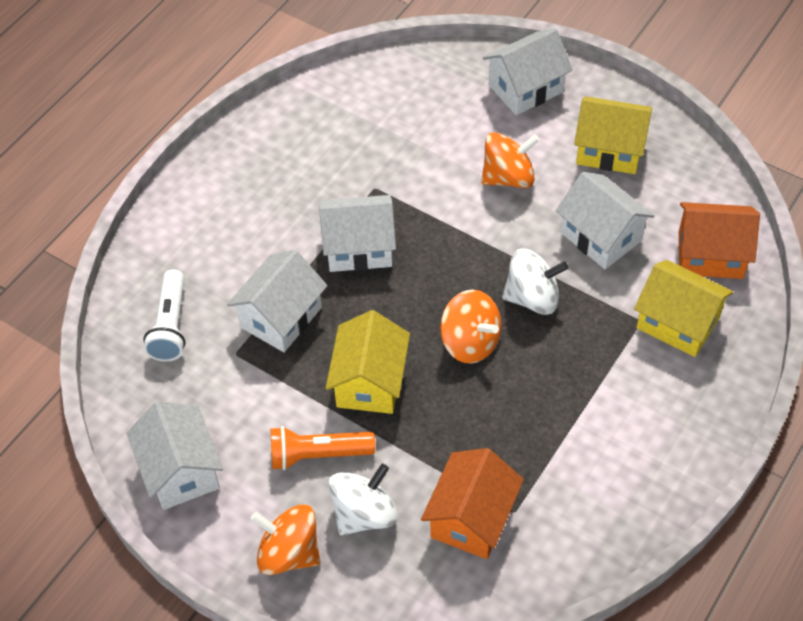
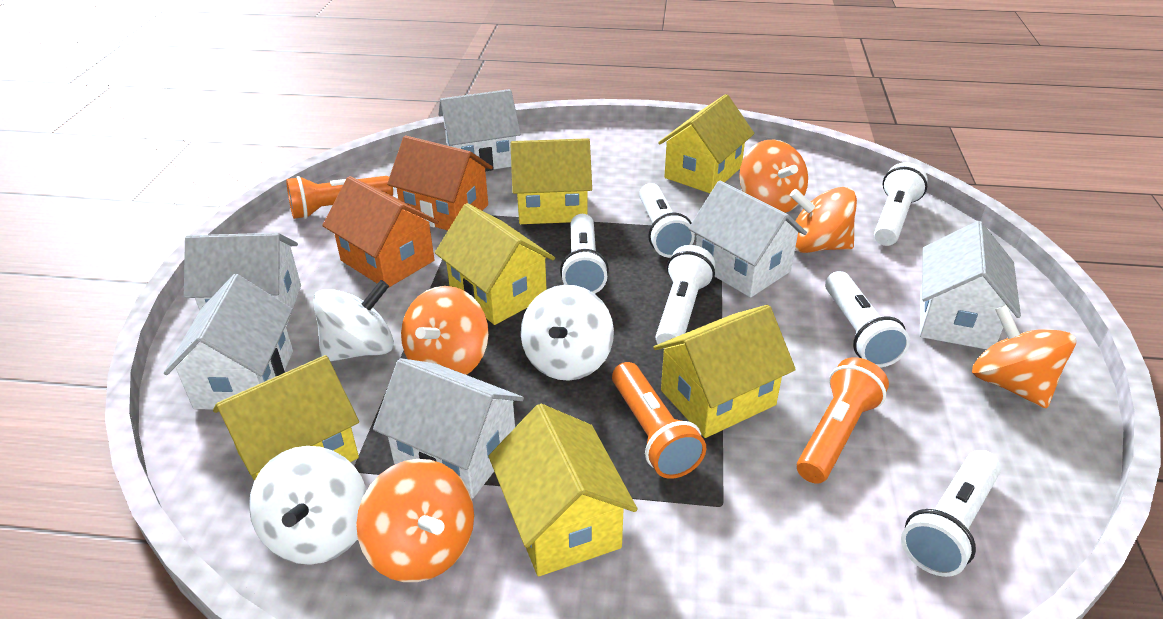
orange flashlight: [271,426,375,470] = 1 -> [286,176,393,219] [612,362,706,479] [797,357,889,484] = 3
orange spinning top: [251,504,320,575] [440,290,501,364] [481,132,540,188] = 3 -> [356,459,474,582] [401,286,489,375] [739,139,808,213] [790,187,857,253] [972,305,1076,408] = 5
white flashlight: [143,269,185,361] = 1 -> [560,214,609,294] [639,183,695,258] [655,245,715,349] [825,271,910,368] [874,162,928,246] [901,450,1001,577] = 6
white house: [126,401,223,510] [227,250,327,352] [319,195,396,272] [483,29,573,115] [555,172,655,269] = 5 -> [164,274,293,409] [184,233,301,327] [373,358,524,499] [438,89,521,171] [688,181,807,298] [920,221,1021,349] = 6
white spinning top: [328,464,398,536] [502,249,568,315] = 2 -> [249,446,367,565] [313,280,394,362] [521,285,614,381] = 3
yellow house: [325,310,410,414] [574,97,652,174] [634,260,733,357] = 3 -> [213,355,359,481] [435,203,555,325] [489,404,638,577] [510,138,592,224] [653,305,796,438] [658,94,754,193] = 6

